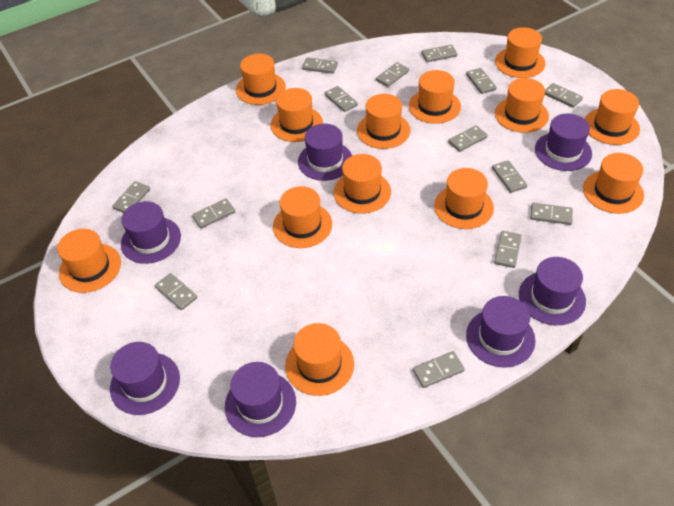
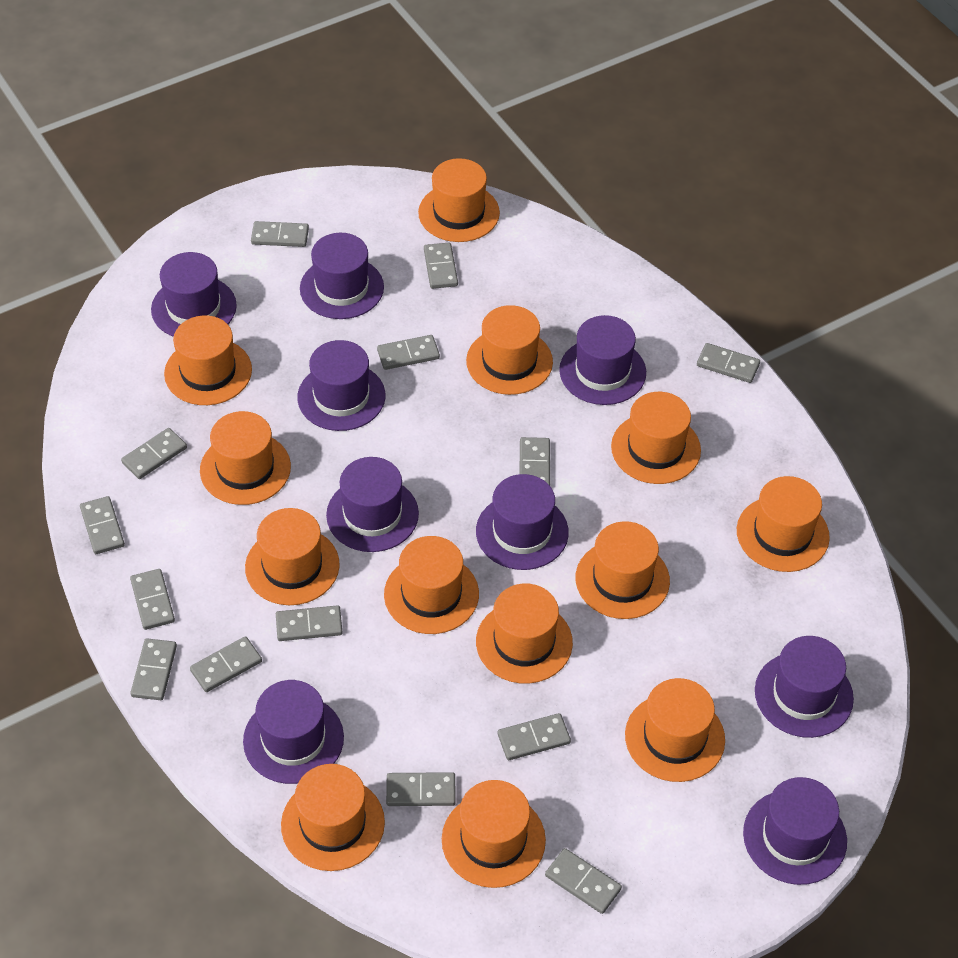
purple hat: [110,342,180,415] [121,201,181,264] [225,362,296,437] [298,124,352,181] [466,296,536,367] [519,257,586,325] [535,113,592,171] = 7 -> [151,252,237,337] [243,680,344,784] [297,340,385,431] [300,233,384,319] [326,457,419,552] [476,474,569,570] [559,315,646,405] [743,777,847,885] [755,636,854,738] = 9

